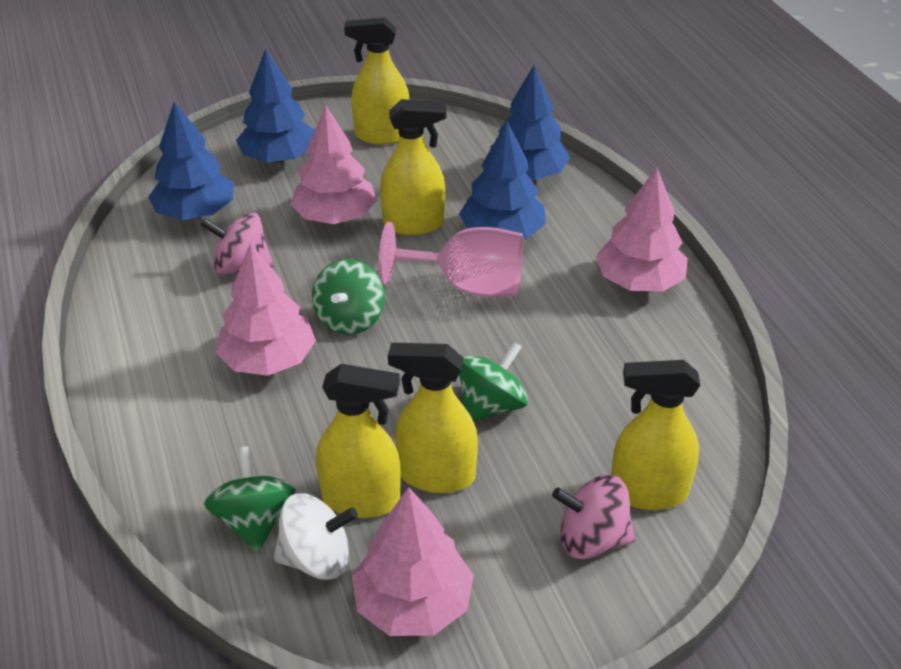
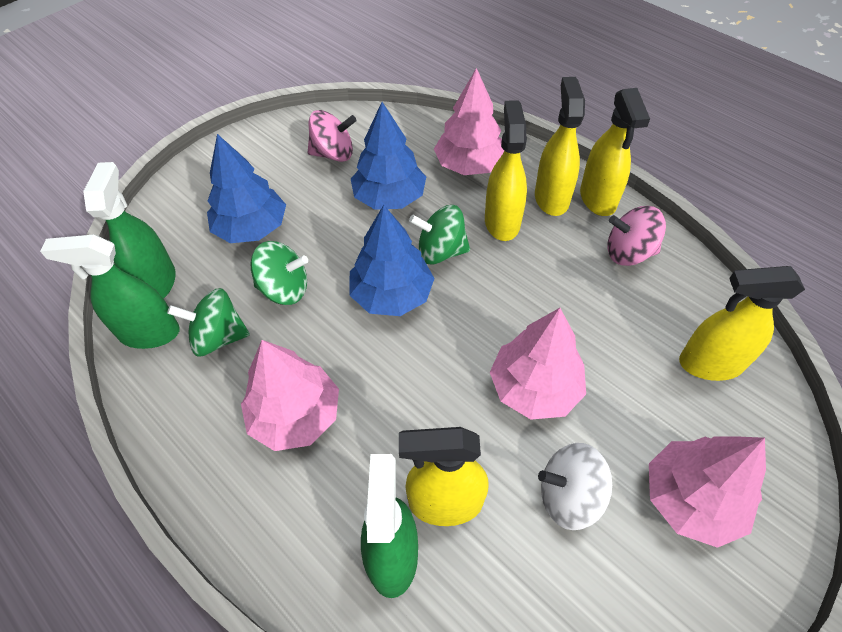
blue tree: [148,101,234,220] [236,49,315,163] [459,121,546,239] [490,65,571,180] = 4 -> [207,134,286,243] [350,205,435,316] [351,102,426,210] = 3
green spray bottle: none = 0 -> [40,234,180,349] [83,162,176,299] [361,454,418,598] = 3
pink goblet: [379,222,523,297] = 1 -> none = 0

